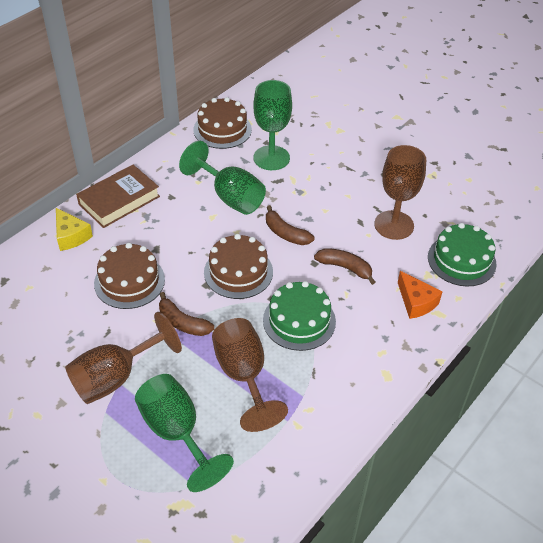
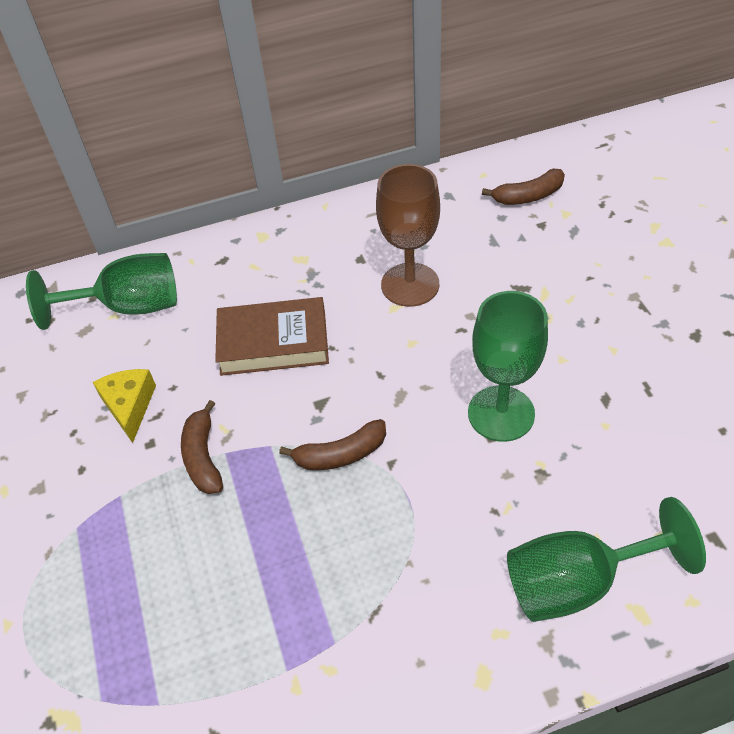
brown cake: [94,243,165,309] [193,97,252,149] [204,234,273,299] = 3 -> none = 0
brown goblet: [65,312,182,404] [212,318,288,432] [374,145,426,240] = 3 -> [376,164,440,307] = 1
green cake: [263,281,336,351] [428,223,497,286] = 2 -> none = 0
orange cheese: [398,271,442,319] = 1 -> none = 0

